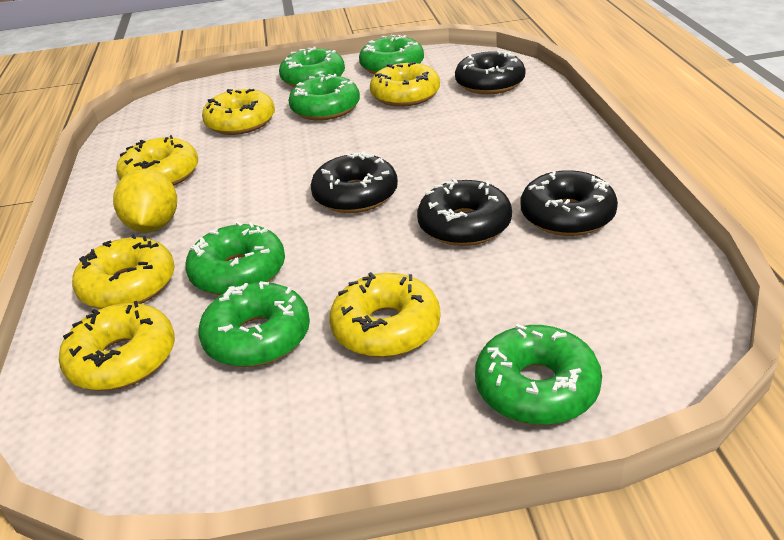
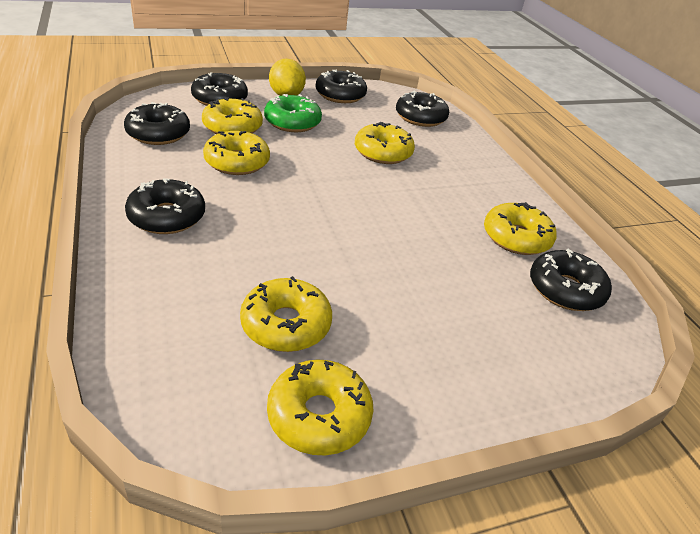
black donut: [310,151,398,213] [417,178,512,246] [455,51,526,94] [521,170,618,236] = 4 -> [124,102,190,145] [125,178,205,234] [191,72,248,106] [315,70,367,103] [396,91,449,127] [530,249,612,311] = 6
green donut: [185,221,285,295] [198,281,310,367] [279,47,345,87] [288,74,360,121] [359,35,424,74] [475,324,602,425] = 6 -> [264,94,322,132] = 1

